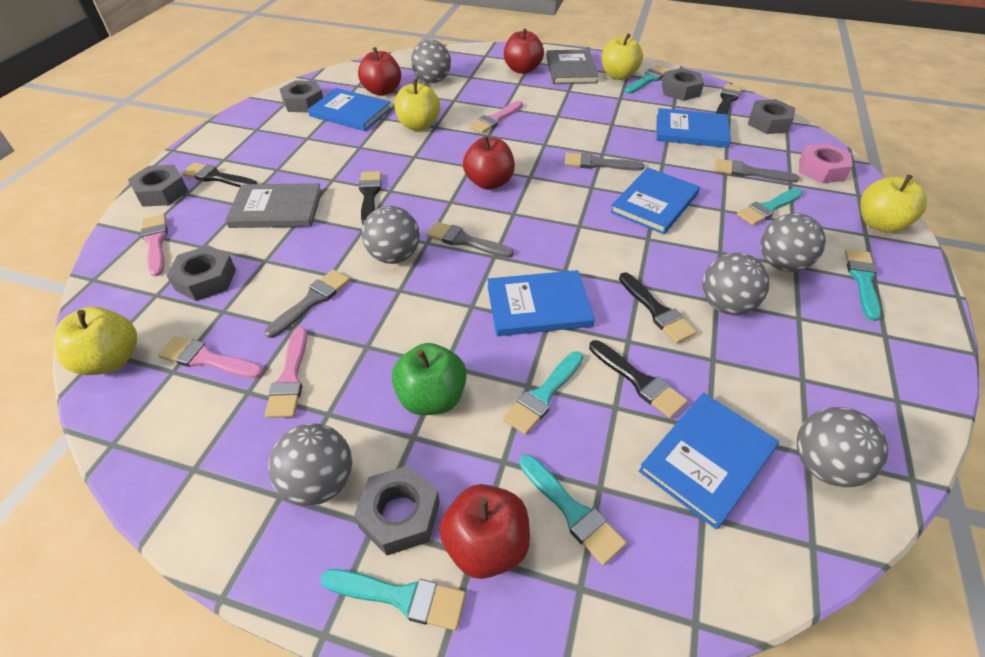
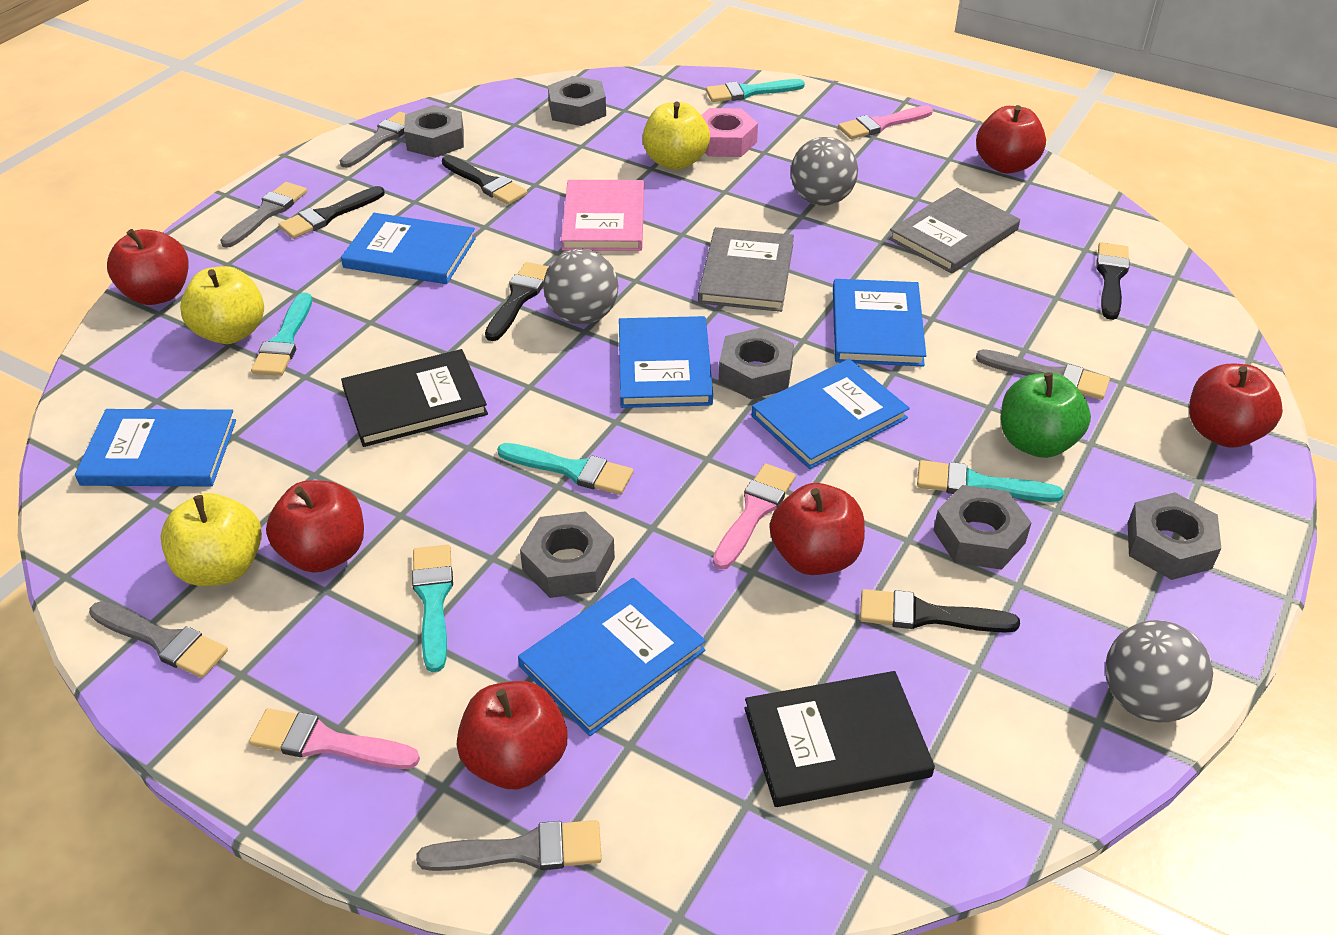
black book: none = 0 -> [341,349,488,447] [744,671,935,807] = 2
blue book: [308,88,392,131] [487,270,595,336] [610,168,700,234] [639,393,779,529] [656,108,731,148] = 5 -> [75,409,236,486] [341,213,476,284] [518,578,706,736] [619,316,713,408] [752,359,910,469] [833,279,926,366] = 6
grey ball: [268,423,352,506] [362,206,420,264] [411,40,451,83] [702,253,770,315] [761,213,826,272] [797,407,888,487] = 6 -> [543,249,618,324] [791,137,858,206] [1105,620,1213,722] = 3
grey brush: [265,269,350,338] [426,221,514,258] [564,152,645,171] [715,159,799,183] = 4 -> [89,601,228,678] [220,182,307,248] [340,112,406,168] [416,820,602,871] [976,349,1110,400] = 5
pink book: none = 0 -> [561,180,644,251] = 1
pink brush: [141,215,168,277] [158,336,263,378] [265,327,307,418] [469,101,523,134] = 4 -> [249,708,420,769] [713,463,796,570] [838,105,933,139] = 3
red apple: [358,47,401,96] [440,484,530,579] [463,136,515,190] [504,28,544,74] = 4 -> [107,229,188,305] [266,480,364,572] [457,681,568,789] [770,483,865,575] [976,105,1046,174] [1189,364,1283,448] = 6
turquoise brush: [320,569,466,631] [503,351,583,435] [519,455,627,566] [625,66,670,94] [737,188,803,226] [845,249,881,321] = 6 -> [251,292,312,376] [412,545,453,672] [497,443,634,495] [706,79,805,102] [917,460,1064,502] = 5
yellow apple: [54,307,137,375] [394,80,440,131] [602,33,643,80] [860,174,927,233] = 4 -> [161,493,262,586] [180,266,264,344] [643,101,710,170] = 3

